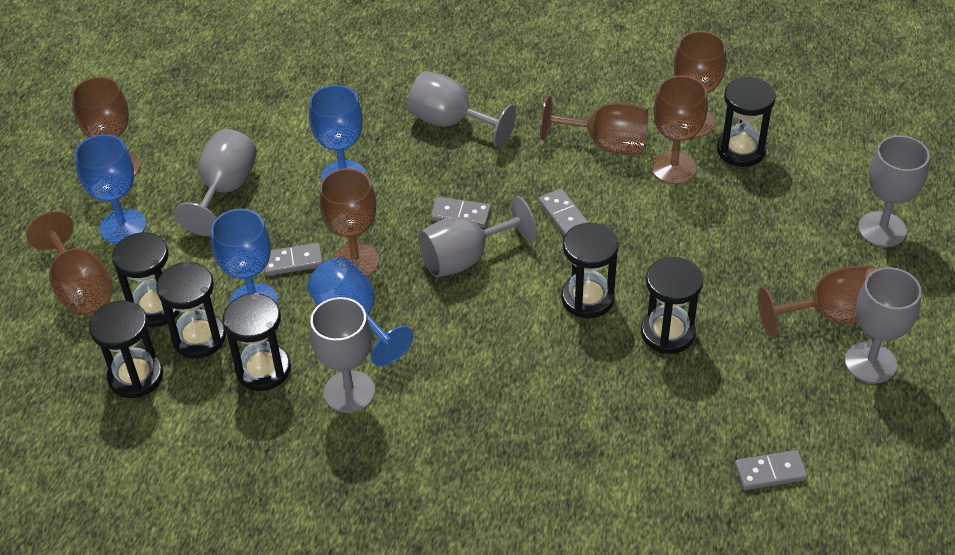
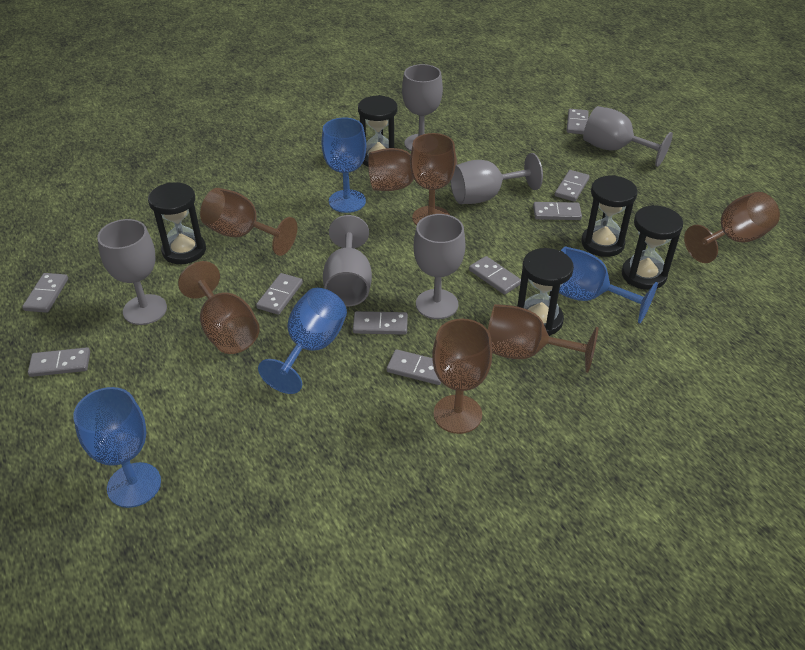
black hourglass: [89,300,163,398] [112,232,180,327] [156,262,226,358] [223,293,291,391] [561,223,619,318] [641,257,703,354] [717,76,776,167] = 7 -> [148,182,206,264] [358,95,398,167] [517,248,574,336] [581,175,638,257] [621,205,683,290] = 5
grey domino: [264,243,323,276] [431,197,491,228] [538,189,589,236] [735,450,808,490] = 4 -> [22,273,68,313] [28,347,90,377] [256,273,303,315] [353,311,408,335] [386,349,441,385] [469,256,521,295] [533,202,582,220] [555,170,590,202] [567,109,589,134] = 9

